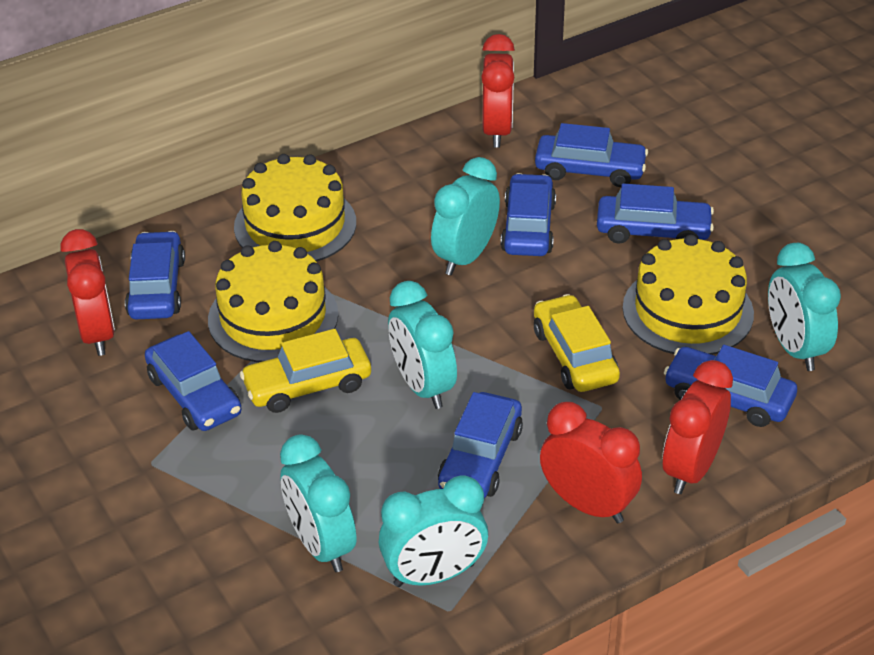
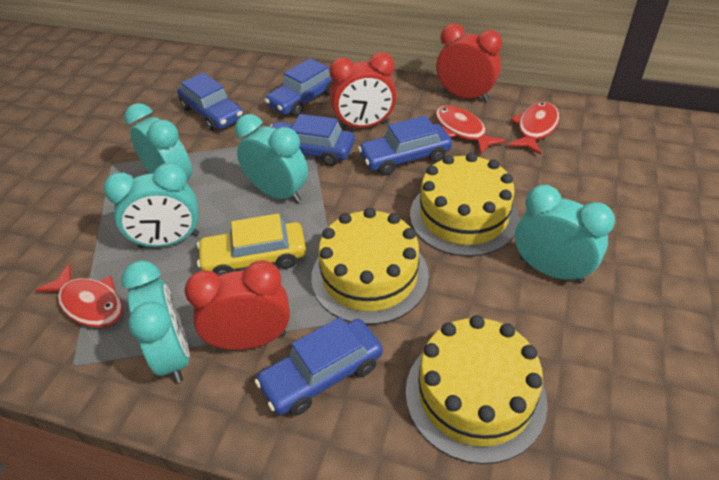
blue car: [125,231,185,319] [145,331,242,431] [438,392,523,498] [501,173,556,256] [535,123,648,187] [597,183,714,244] [664,345,797,427] = 7 -> [177,73,244,131] [255,317,383,416] [265,58,333,116] [270,114,355,166] [358,115,452,175] = 5
red clock: [61,229,115,356] [481,34,515,148] [540,402,642,523] [663,360,733,494] = 4 -> [184,260,290,350] [329,52,397,129] [436,23,502,102] = 3
red fish: none = 0 -> [35,264,123,328] [435,105,506,155] [507,102,559,155] = 3
yellow car: [240,329,371,413] [534,294,620,392] = 2 -> [197,214,306,276] = 1

